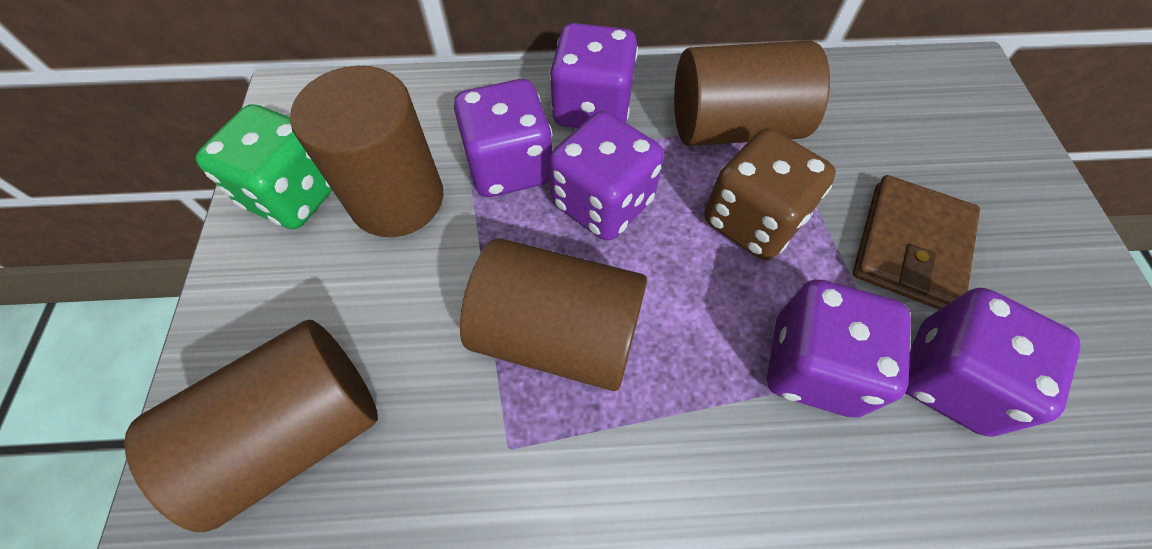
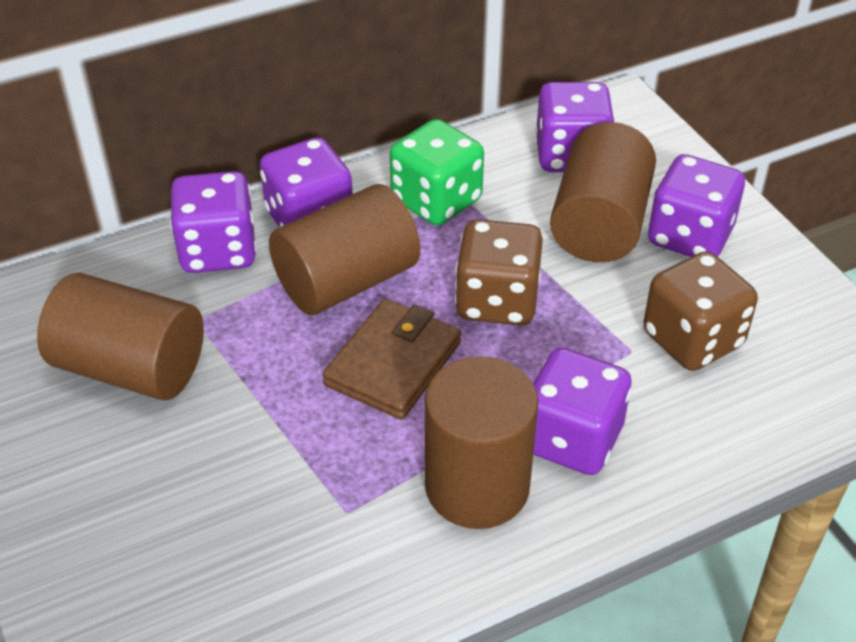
brown dice: [704,128,836,260] = 1 -> [455,219,543,326] [643,251,758,371] = 2

